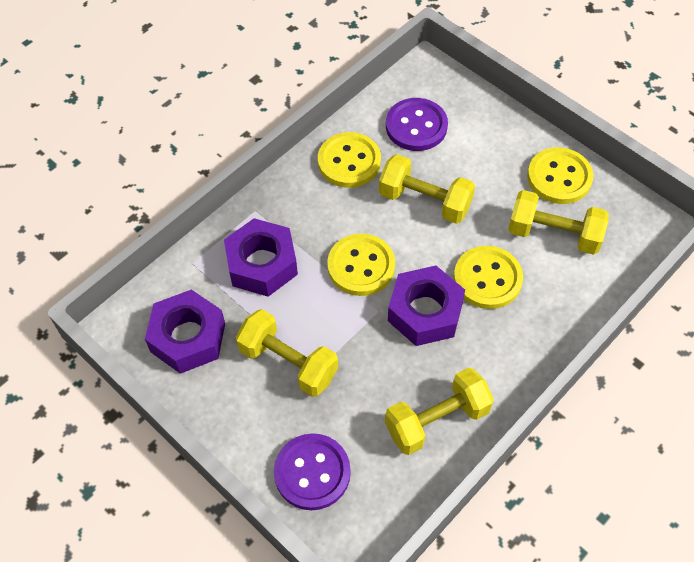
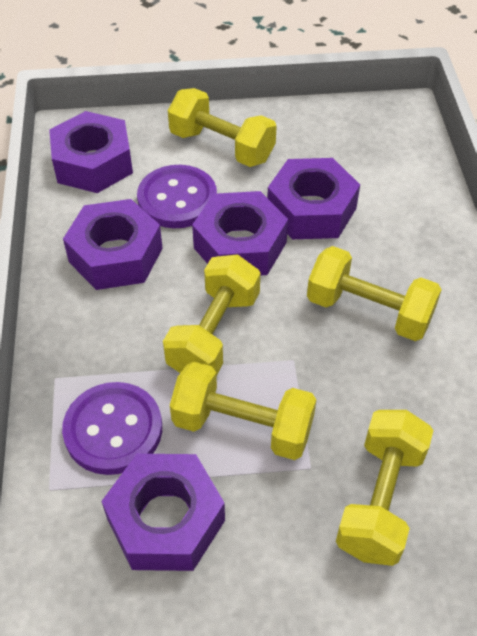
purple nut: [145,289,225,374] [224,218,298,297] [388,265,465,346] = 3 -> [49,111,133,193] [63,199,163,290] [101,454,225,571] [192,191,288,275] [267,158,360,239] = 5
yellow button: [318,132,381,188] [327,234,395,296] [454,246,523,309] [527,147,593,204] = 4 -> none = 0
yellow dumbbell: [236,309,338,397] [379,154,475,224] [385,368,494,455] [508,190,609,255] = 4 -> [163,254,260,376] [168,88,277,167] [170,361,317,460] [307,246,442,341] [336,410,433,566] = 5

